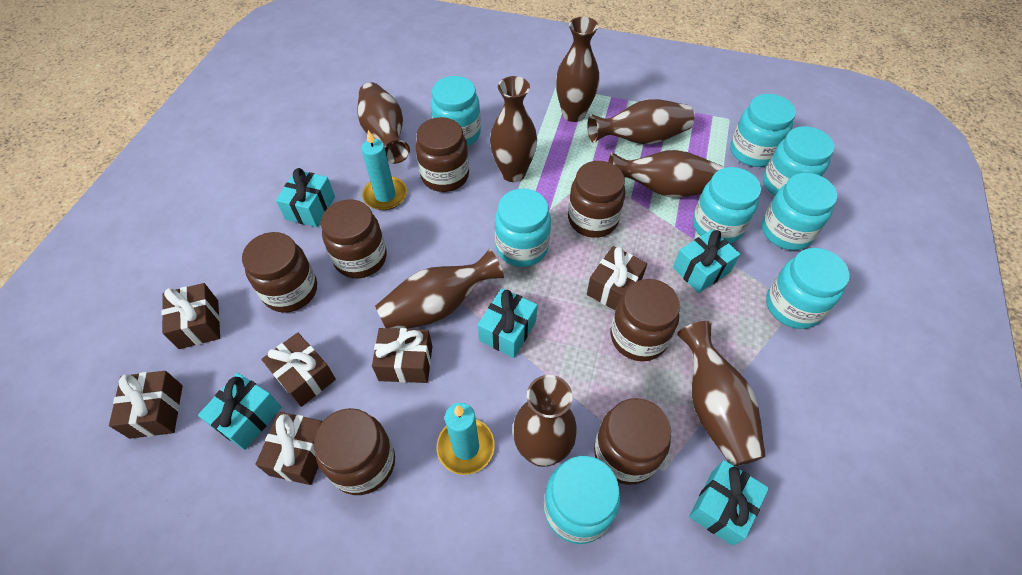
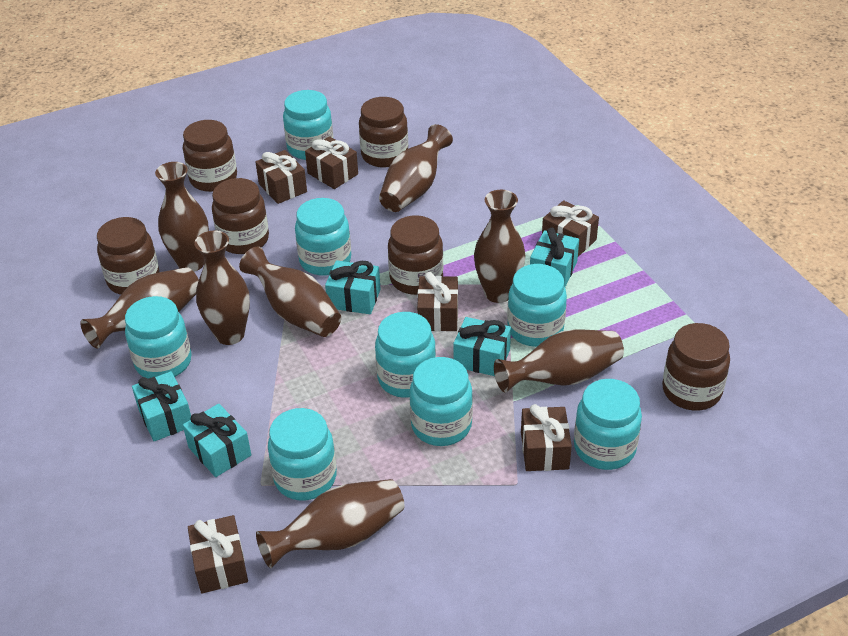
brown jar: [242,232,317,313] [314,408,395,495] [321,200,387,278] [416,117,469,192] [568,161,625,238] [594,398,671,485] [611,279,680,361] = 7 -> [97,217,159,295] [183,120,237,192] [212,178,269,254] [359,97,408,168] [388,215,443,295] [662,323,730,411] = 6
turquoise candle: [361,130,407,210] [437,403,495,475] = 2 -> none = 0

